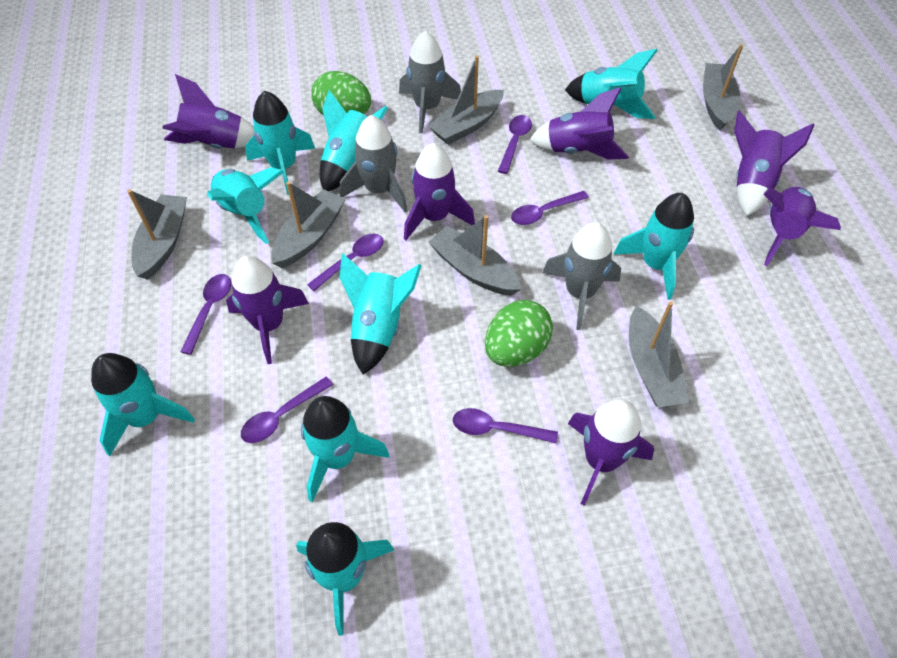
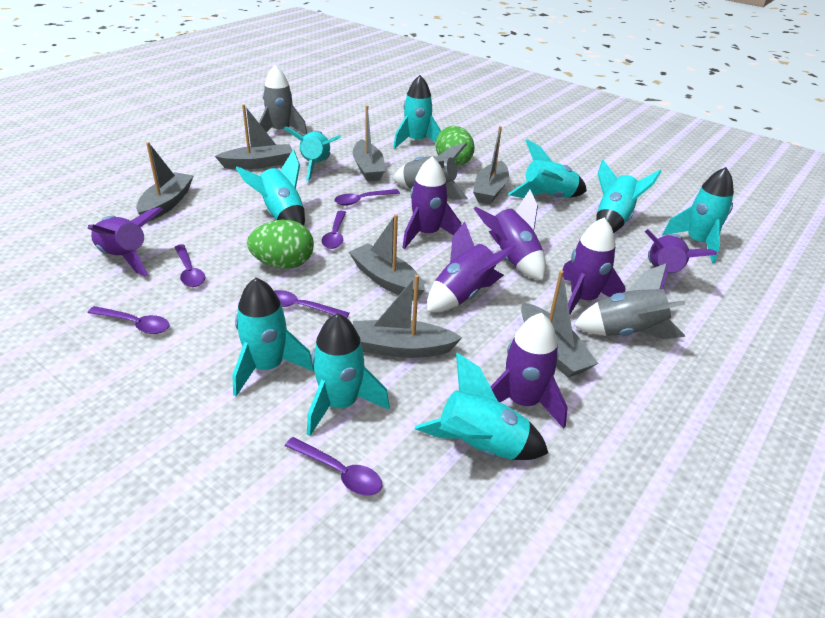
grey boat: [127,189,187,280] [271,181,345,268] [428,55,504,145] [428,215,521,295] [629,301,690,407] [703,44,743,130] = 6 -> [136,142,194,221] [215,104,293,169] [349,214,425,300] [353,105,385,182] [353,275,462,358] [473,126,509,204] [521,270,598,377] = 7

